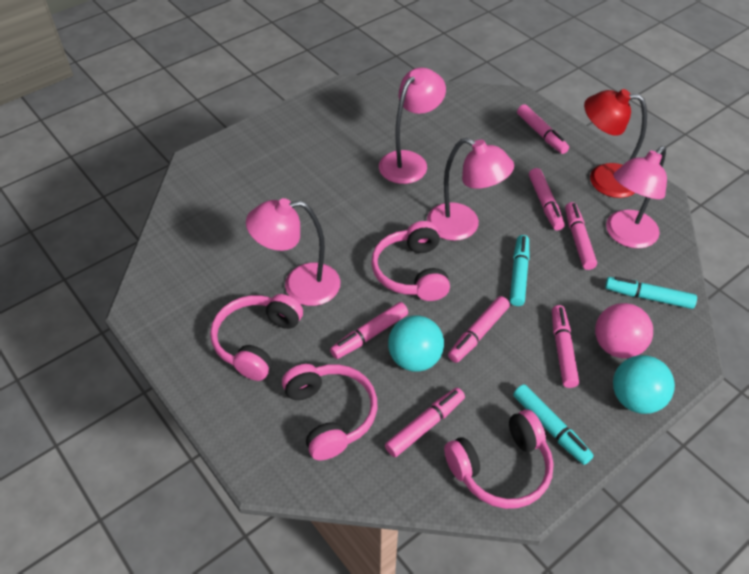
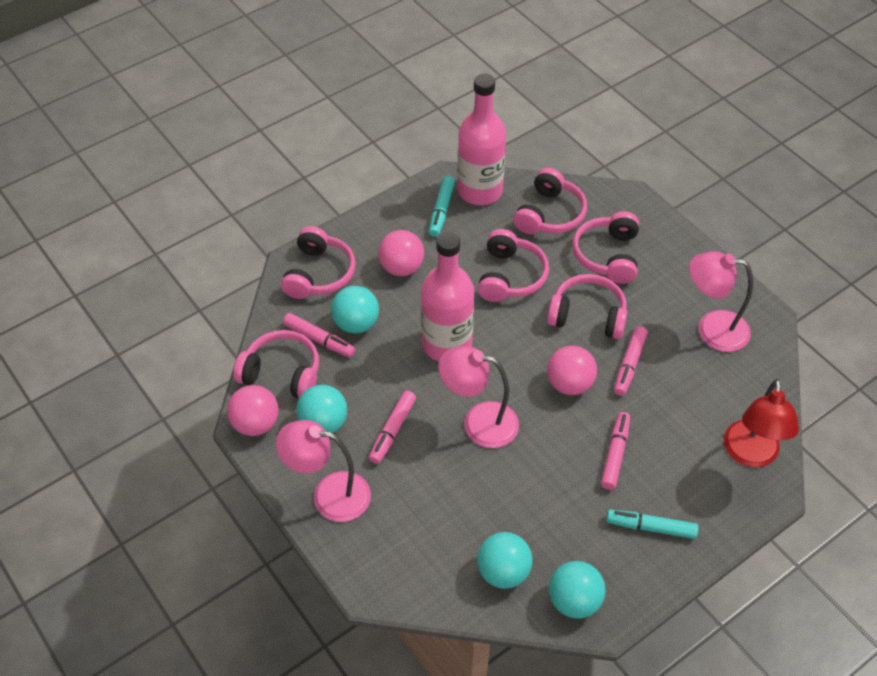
pink ball: [595,303,653,358] = 1 -> [227,385,279,436] [378,230,424,276] [547,346,597,395] = 3
pink bottle: none = 0 -> [421,231,474,361] [457,74,506,205] = 2
pink headphones: [210,294,303,381] [282,364,377,460] [371,221,450,301] [444,410,554,509] = 4 -> [233,330,319,398] [281,226,356,299] [478,229,549,302] [513,168,587,235] [547,274,628,339] [572,212,639,284] = 6
pink lamp: [246,198,340,306] [379,67,446,184] [427,138,514,241] [606,146,667,248] = 4 -> [276,420,371,522] [438,346,519,448] [689,251,753,352] = 3
pink marker: [330,302,408,359] [385,388,465,457] [448,296,510,363] [517,104,569,154] [529,168,565,231] [552,305,579,388] [565,202,597,270] = 7 -> [283,313,355,357] [369,391,416,464] [601,412,630,490] [614,326,648,396] = 4
turquoise ball: [388,316,444,372] [613,355,675,414] = 2 -> [296,385,347,433] [331,286,379,334] [477,532,533,589] [549,561,605,619] = 4
turquoise marker: [510,235,530,306] [513,384,594,465] [605,277,697,309] = 3 -> [429,176,455,237] [607,510,699,539] = 2

